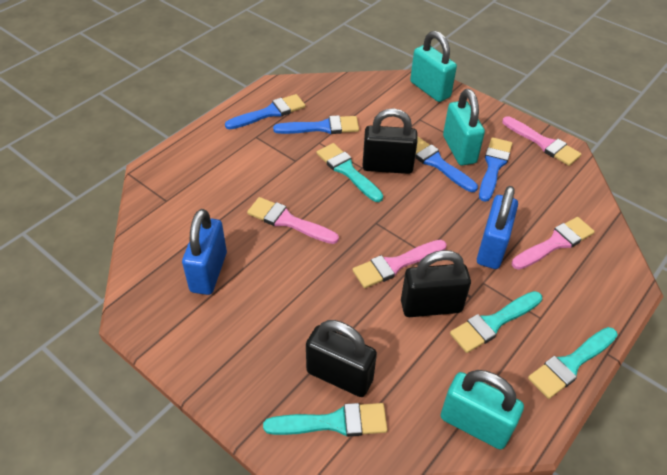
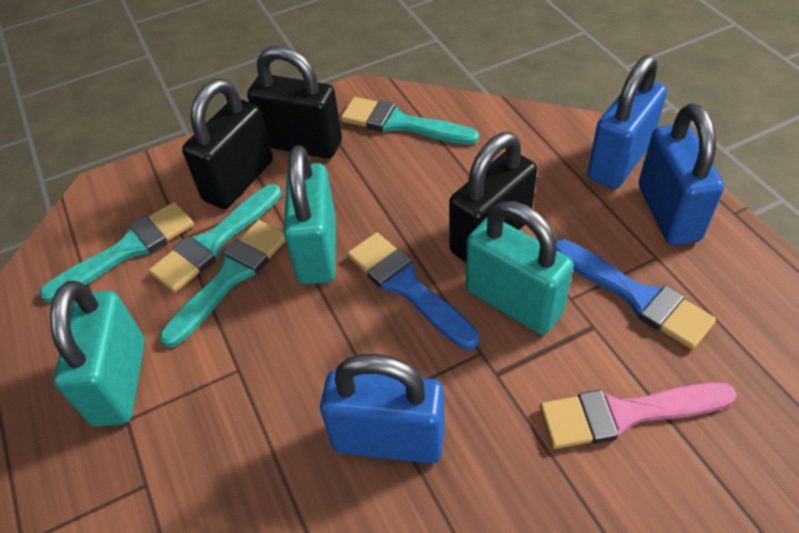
blue brush: [225,94,306,130] [273,115,359,134] [415,137,478,192] [479,137,512,202] = 4 -> [347,233,479,350] [556,239,716,349] = 2
blue padlock: [182,209,227,295] [477,186,518,269] = 2 -> [320,354,445,464] [587,55,667,189] [639,104,724,245] = 3
pink brush: [247,197,339,244] [353,240,447,288] [502,116,581,166] [512,217,595,270] = 4 -> [540,382,737,449] = 1

